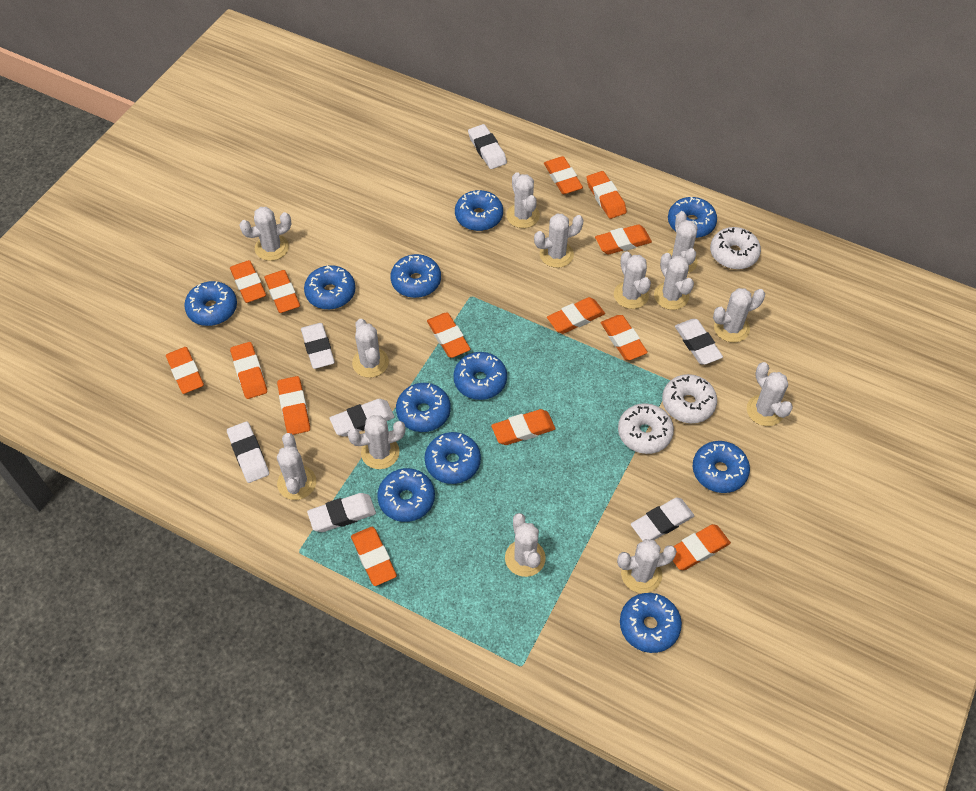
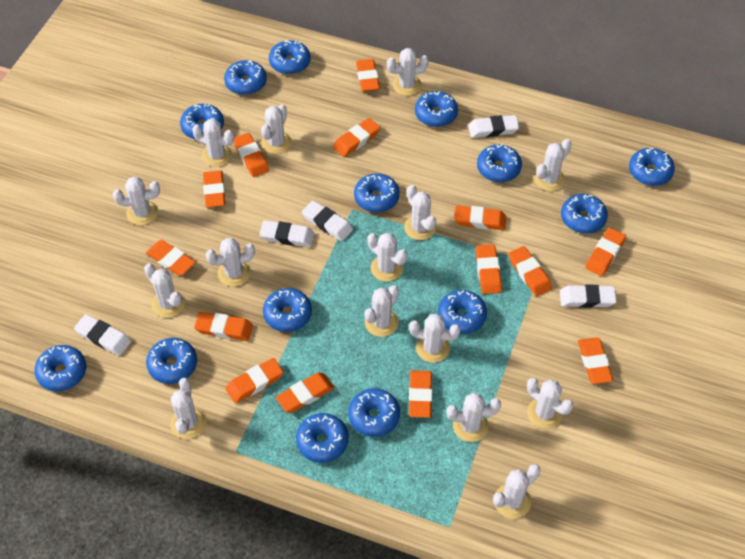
blue donut: [184,281,237,326] [304,265,356,309] [377,468,435,522] [391,254,441,298] [396,383,451,432] [425,432,481,484] [453,352,507,400] [455,190,503,231] [620,593,682,653] [668,197,717,238] [693,441,750,493] = 11 -> [34,345,86,391] [146,338,197,384] [180,104,224,139] [224,60,267,95] [263,288,312,332] [269,40,311,74] [296,413,349,463] [348,388,400,437] [354,173,400,213] [415,91,458,127] [438,290,487,334] [477,144,522,182] [561,194,608,234] [629,148,675,186] = 14
white cactus: [239,207,291,261] [277,433,316,500] [347,415,405,469] [352,319,389,378] [505,513,546,577] [506,172,540,228] [534,214,584,268] [614,251,651,309] [617,539,677,593] [654,253,694,310] [666,211,698,273] [713,288,765,343] [747,362,793,426] = 13 -> [113,177,160,225] [144,263,185,318] [170,378,206,439] [192,119,234,167] [206,238,255,287] [261,104,292,154] [365,285,399,337] [367,233,407,282] [387,48,429,96] [404,185,436,240] [409,314,460,363] [446,393,501,442] [493,464,540,519] [527,378,573,429] [534,139,572,191] = 15
white donut: [618,403,674,454] [662,374,717,423] [710,227,761,269] = 3 -> none = 0
white eraser: [227,421,269,483] [301,323,335,369] [307,493,376,532] [330,399,395,437] [468,124,507,169] [631,498,694,541] [675,319,723,365] = 7 -> [74,314,131,356] [260,220,314,247] [302,201,353,241] [468,115,520,138] [560,285,617,308] = 5

